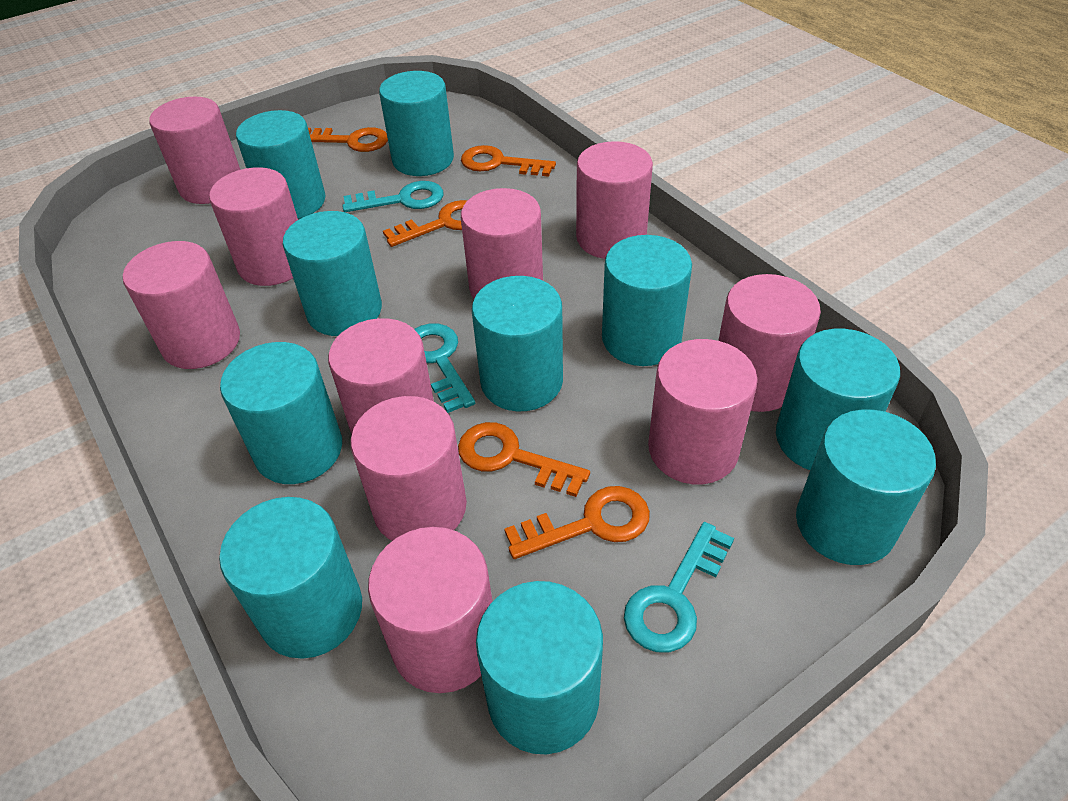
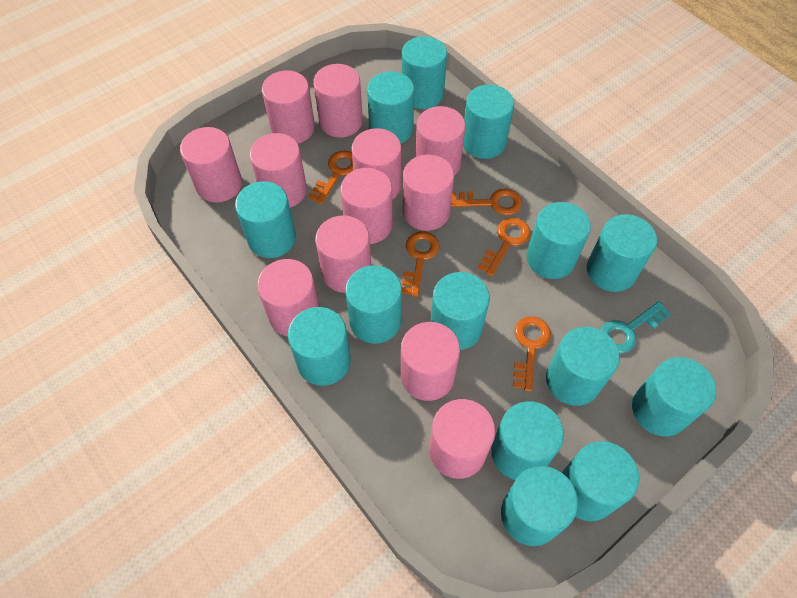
pink cylinder: [123,241,240,369] [149,97,240,204] [209,167,298,286] [328,318,434,435] [350,396,467,541] [368,527,493,693] [461,188,543,299] [576,141,653,259] [648,339,758,484] [718,274,821,412] = 10 -> [180,127,242,203] [250,133,307,208] [257,259,320,337] [262,70,315,143] [313,64,363,138] [315,215,371,293] [340,168,393,244] [351,128,401,200] [401,322,460,401] [403,155,454,231] [416,106,466,176] [429,399,495,479] = 12
turquoise cylinder: [219,497,362,659] [220,342,342,484] [236,110,325,219] [283,211,382,336] [379,71,454,176] [472,276,563,411] [476,581,603,754] [602,235,692,366] [776,329,900,470] [796,409,936,565] = 10 -> [235,181,296,258] [288,307,351,386] [345,265,402,344] [367,72,414,144] [402,36,447,109] [430,272,490,350] [463,84,514,159] [491,401,564,480] [501,466,578,546] [526,202,591,279] [546,327,620,406] [562,441,639,521] [587,214,657,292] [632,357,716,437] = 14
turquoise key: [342,181,443,212] [414,324,475,413] [624,522,734,652] = 3 -> [600,301,671,353] = 1

